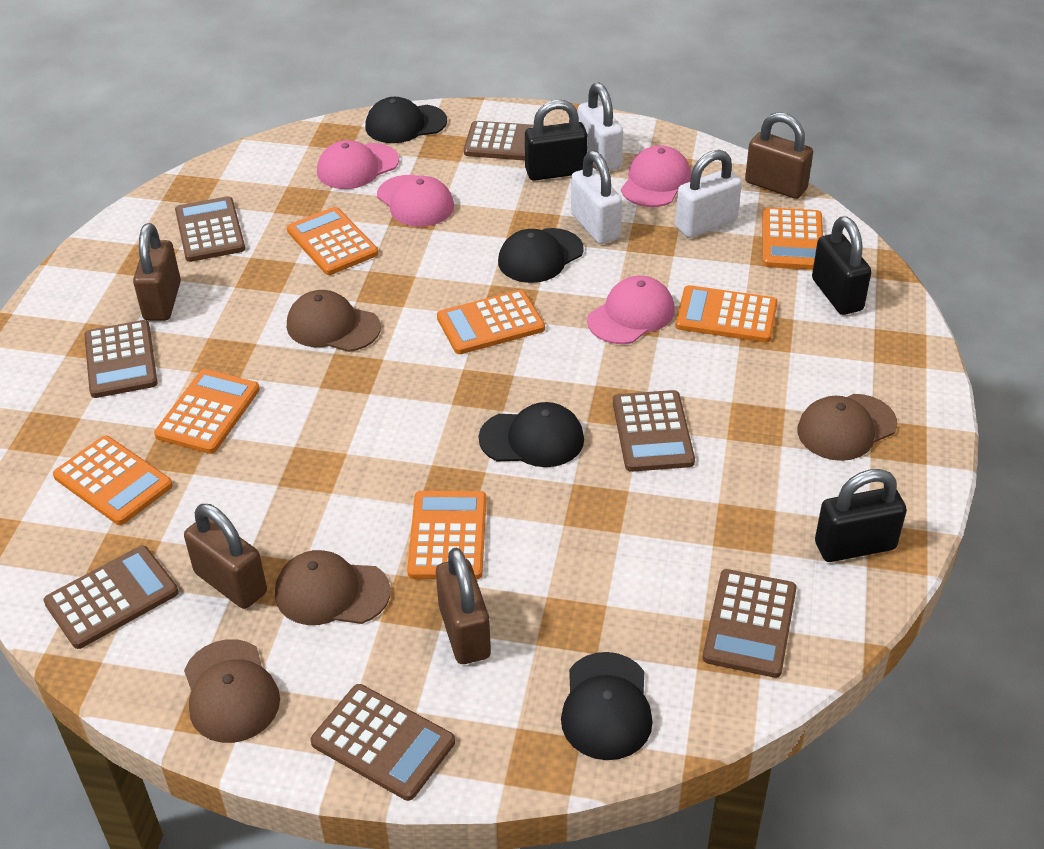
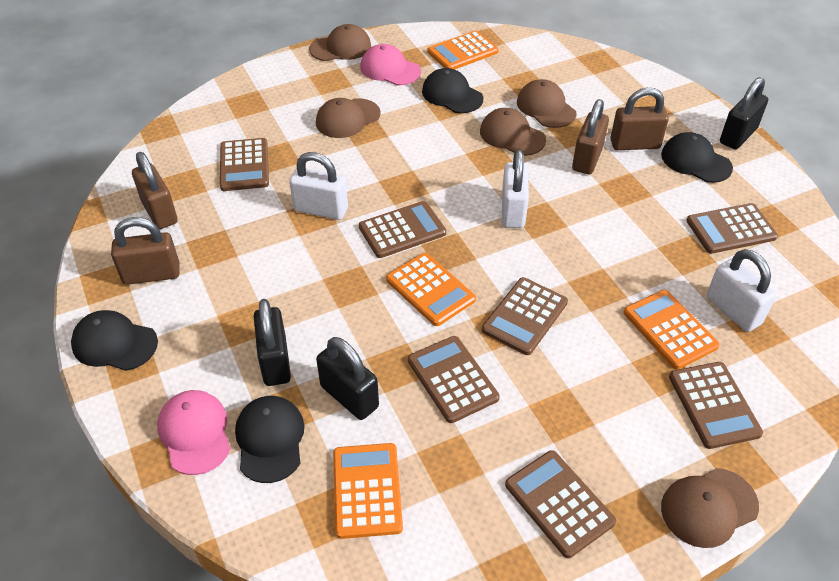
brown cap: [184,639,280,743] [275,550,391,625] [287,290,381,352] [797,394,897,461] = 4 -> [309,24,371,61] [316,98,381,138] [480,108,546,156] [517,79,576,128] [661,468,759,548] = 5
orange calculator: [53,436,173,525] [154,369,260,454] [287,207,378,275] [407,491,486,579] [437,290,545,354] [675,285,778,343] [762,207,823,270] = 7 -> [333,443,403,539] [386,253,476,326] [427,30,499,69] [624,290,720,369] = 4
pink cap: [317,140,399,189] [377,175,454,227] [587,276,675,344] [621,145,691,207] = 4 -> [157,390,231,475] [360,44,421,85] = 2

